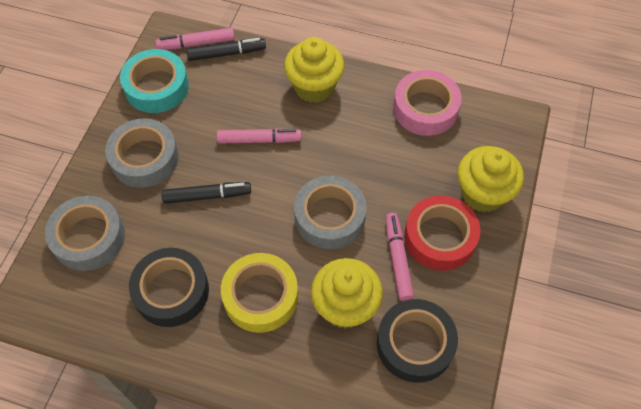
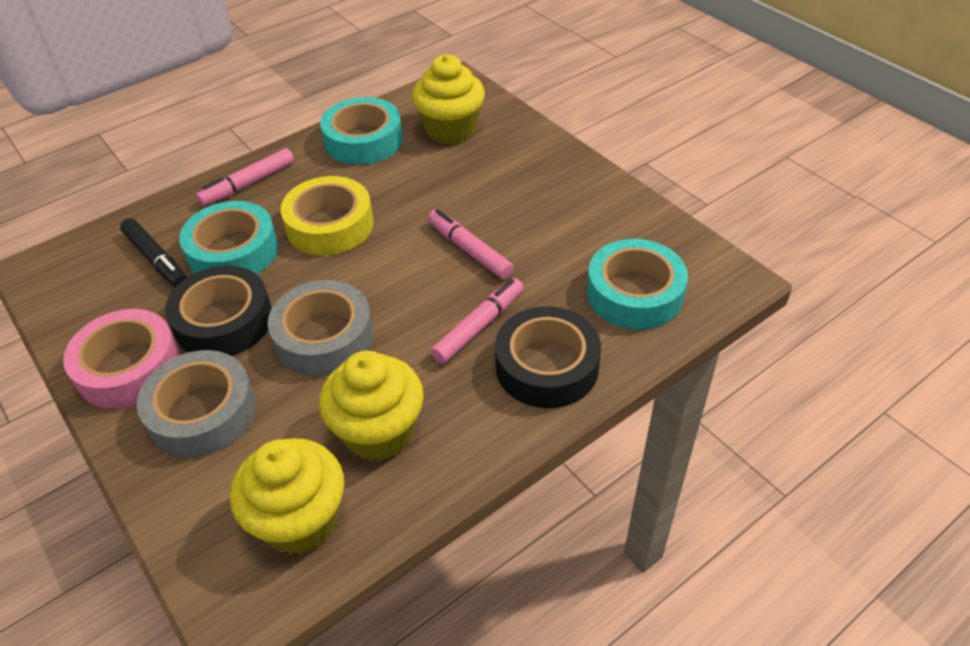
black marker: [161,182,251,204] [186,38,266,61] = 2 -> [120,218,187,287] = 1
grey tape: [45,196,125,271] [105,118,179,188] [294,176,366,249] = 3 -> [137,350,256,458] [268,280,374,376] = 2
red tape: [404,195,480,271] = 1 -> none = 0
turquoise tape: [120,49,189,113] = 1 -> [179,201,278,274] [320,97,403,165] [587,239,688,329] = 3

